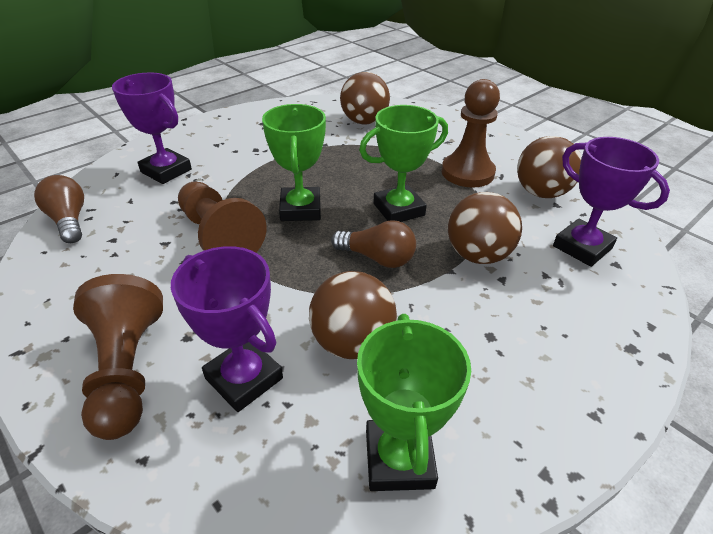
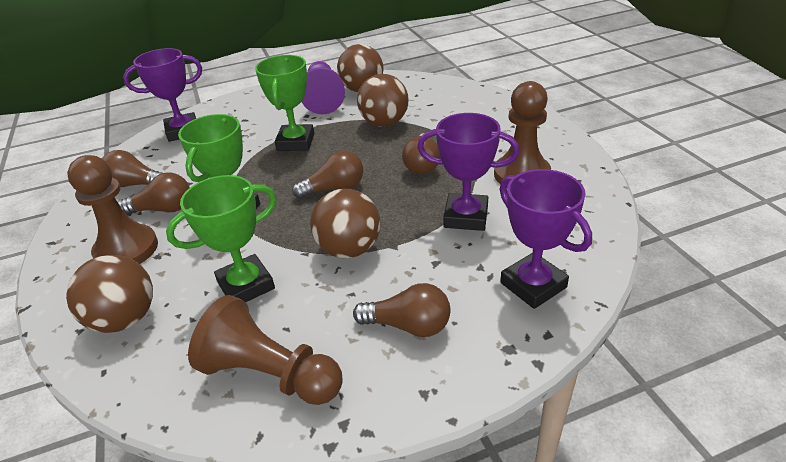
brown light bulb: [34,175,84,243] [331,220,416,268] = 2 -> [102,150,162,187] [118,173,190,215] [292,150,363,199] [353,283,451,337] [402,133,440,174] = 5
purple pawn: none = 0 -> [302,61,345,114] = 1

